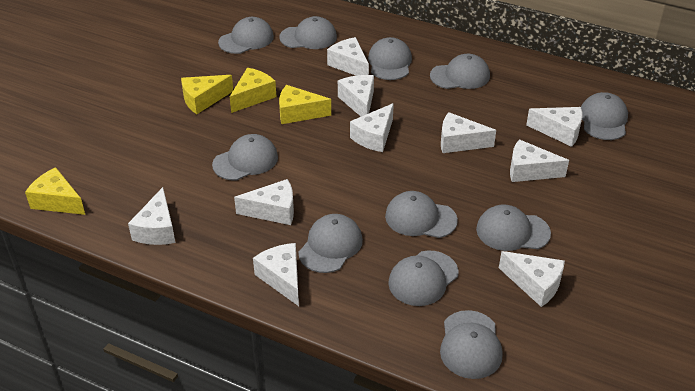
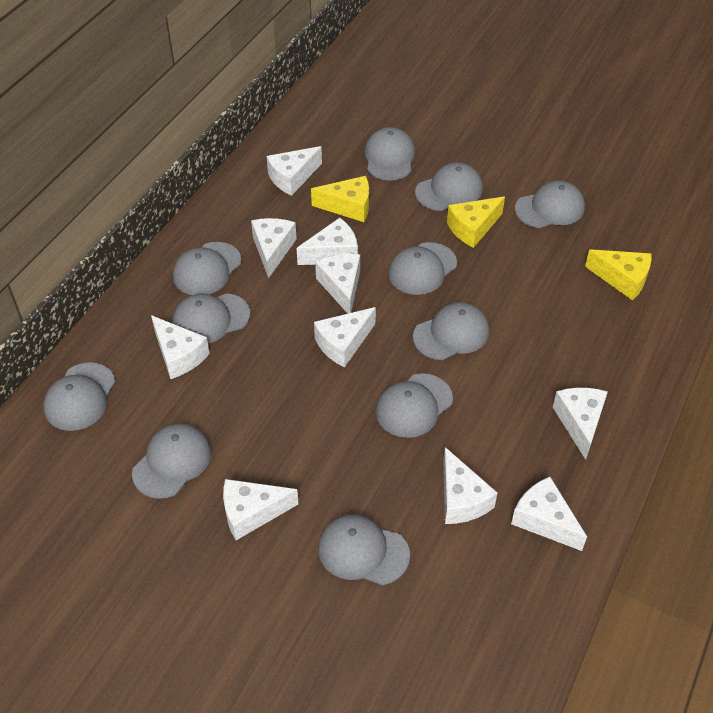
yellow cheese: [25,167,85,215] [181,75,233,114] [230,68,276,113] [279,85,331,124] = 4 -> [311,176,369,222] [447,196,505,248] [585,249,652,300] = 3

